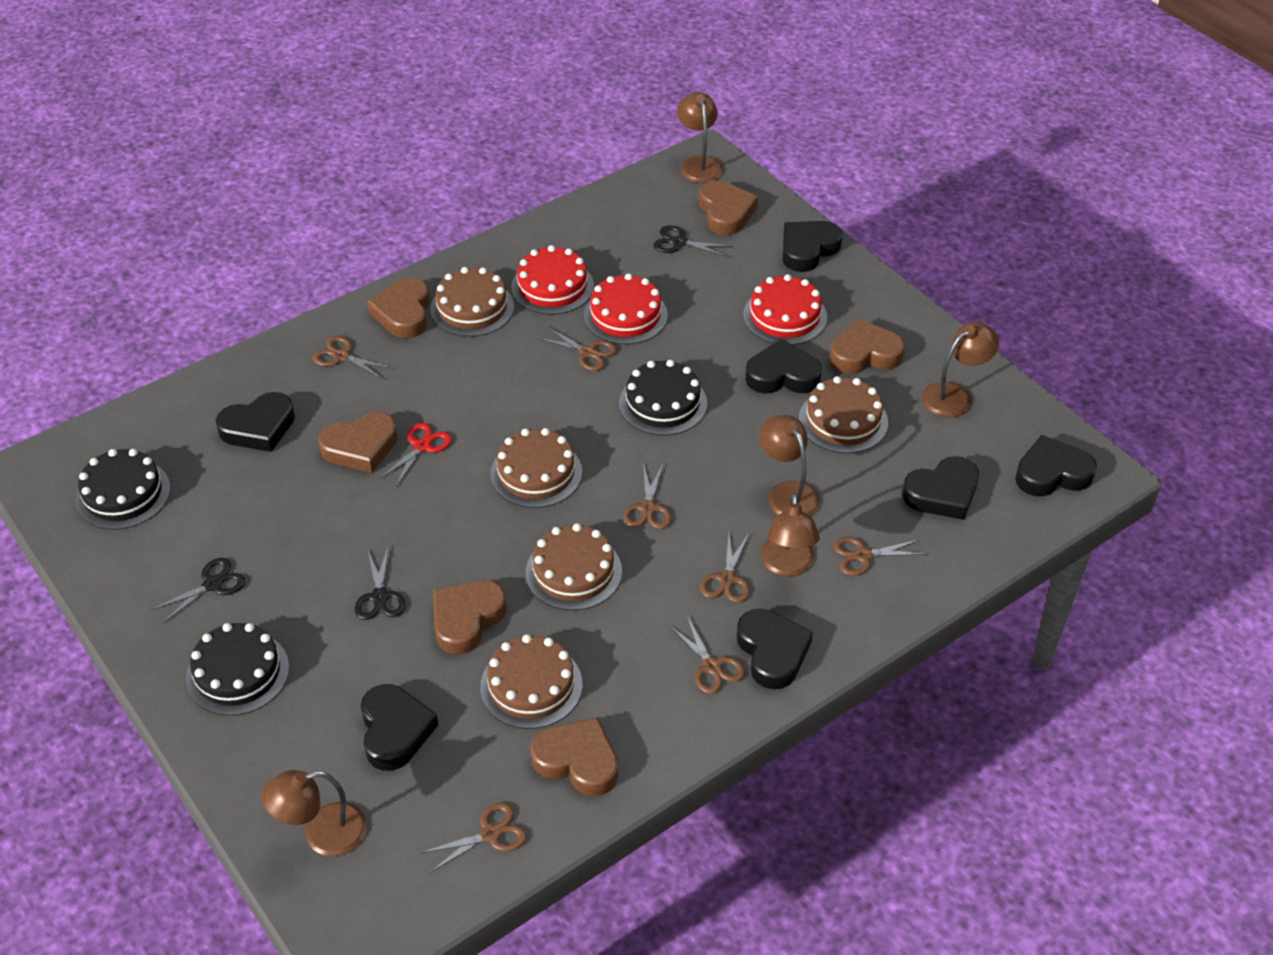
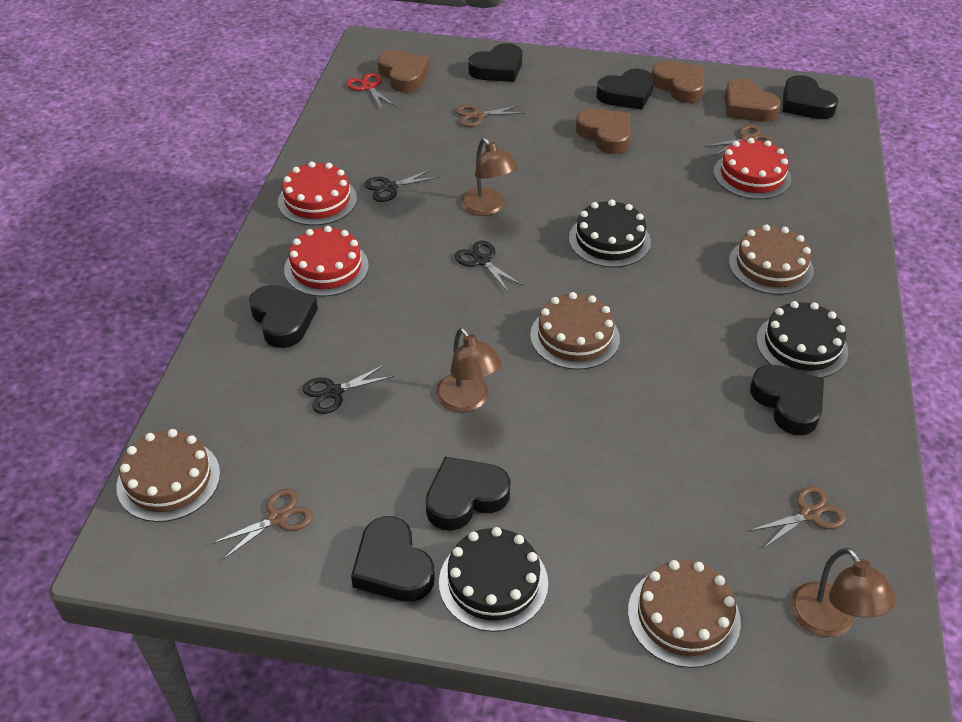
brown cake: [431,267,514,337] [480,634,582,729] [491,428,582,508] [526,523,622,611] [799,376,888,453] = 5 -> [116,429,220,522] [530,292,620,370] [628,560,741,668] [729,225,814,295] = 4
brown heart: [318,412,398,473] [367,277,430,338] [433,580,507,654] [531,717,618,796] [699,180,758,235] [830,318,905,374] = 6 -> [378,50,429,92] [576,108,631,154] [652,61,705,103] [724,78,781,122] = 4
brown lamp: [262,770,367,856] [677,92,723,183] [759,415,820,516] [760,493,820,577] [922,322,999,417] = 5 -> [436,327,502,413] [461,138,518,216] [790,548,896,637] = 3
brown scissors: [312,336,393,379] [420,803,527,873] [537,326,617,371] [623,463,672,529] [669,616,745,694] [700,533,750,603] [833,537,927,576] = 7 -> [211,489,313,560] [455,105,524,127] [704,125,773,156] [749,486,846,549] = 4

